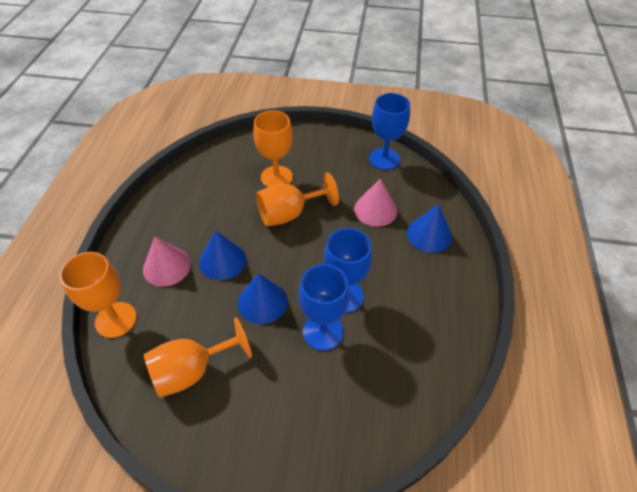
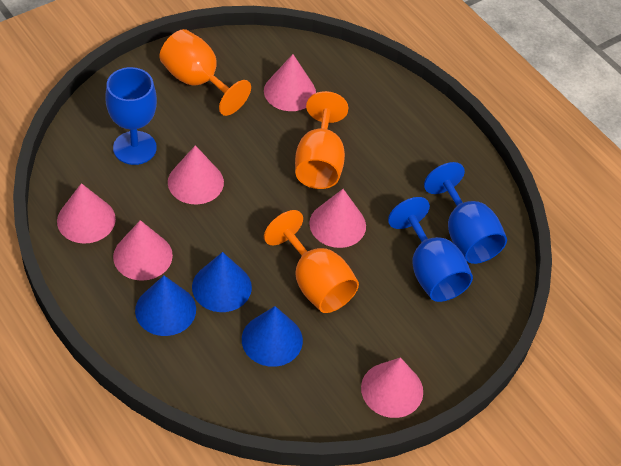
orange goblet: [60,252,137,338] [144,317,252,398] [253,110,293,187] [256,173,339,227] = 4 -> [160,29,251,116] [264,210,359,313] [295,91,348,189] = 3
pink cone: [143,237,191,287] [354,179,397,227] = 2 -> [57,183,116,244] [113,220,173,281] [168,145,224,205] [264,54,316,111] [309,189,366,248] [361,357,423,418] = 6

